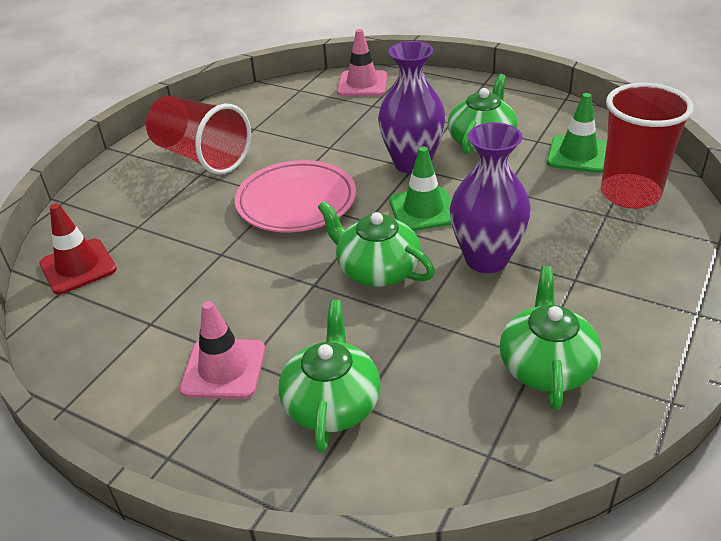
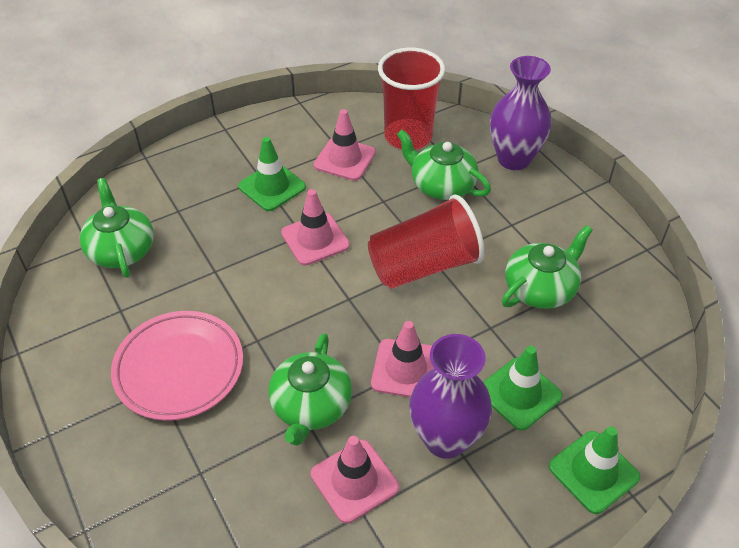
green traffic cone: [389,146,452,231] [547,93,607,173] = 2 -> [238,137,306,211] [484,346,562,431] [549,426,640,514] = 3
pink traffic cone: [180,301,265,399] [337,29,387,96] = 2 -> [281,189,350,266] [311,436,399,523] [314,109,376,181] [371,321,434,397] = 4
red traffic cone: [39,203,117,295] = 1 -> none = 0

